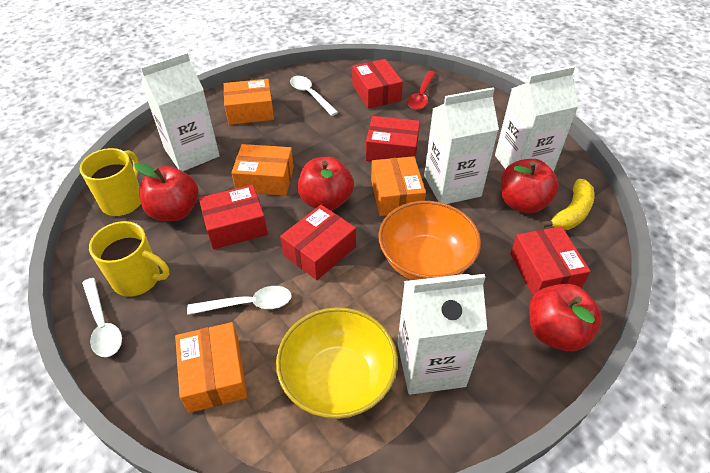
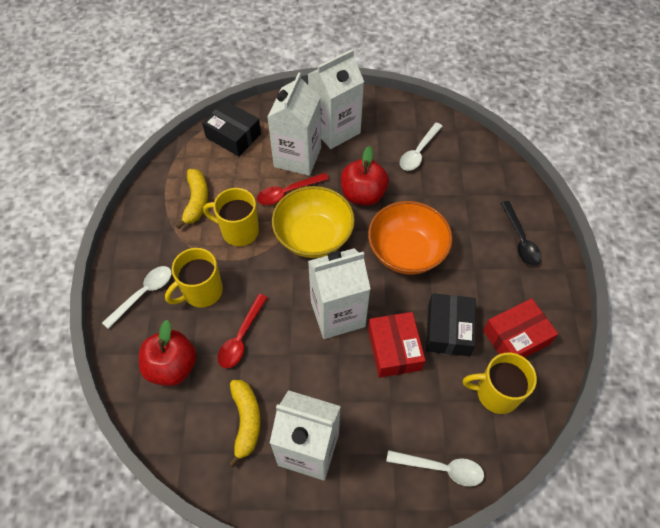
black box: none = 0 -> [202,100,261,157] [426,293,476,356] = 2
black spoon: none = 0 -> [501,201,541,266] = 1
orange box: [175,322,247,413] [224,79,274,125] [231,144,294,196] [371,156,426,216] = 4 -> none = 0
red apple: [134,163,198,221] [298,157,354,211] [501,159,559,213] [529,284,602,351] = 4 -> [139,320,197,386] [341,146,389,206] = 2
red box: [199,185,268,249] [280,205,356,280] [352,59,403,109] [366,116,420,161] [510,226,591,295] = 5 -> [368,312,426,378] [483,298,558,358] = 2
red spoon: [407,71,436,110] = 1 -> [218,294,268,368] [257,173,329,205] = 2
yellow banana: [541,179,594,230] = 1 -> [176,169,208,229] [228,380,261,468] = 2
yellow mug: [80,148,141,216] [89,221,170,297] = 2 -> [165,248,223,308] [203,188,259,246] [463,353,537,414] = 3

